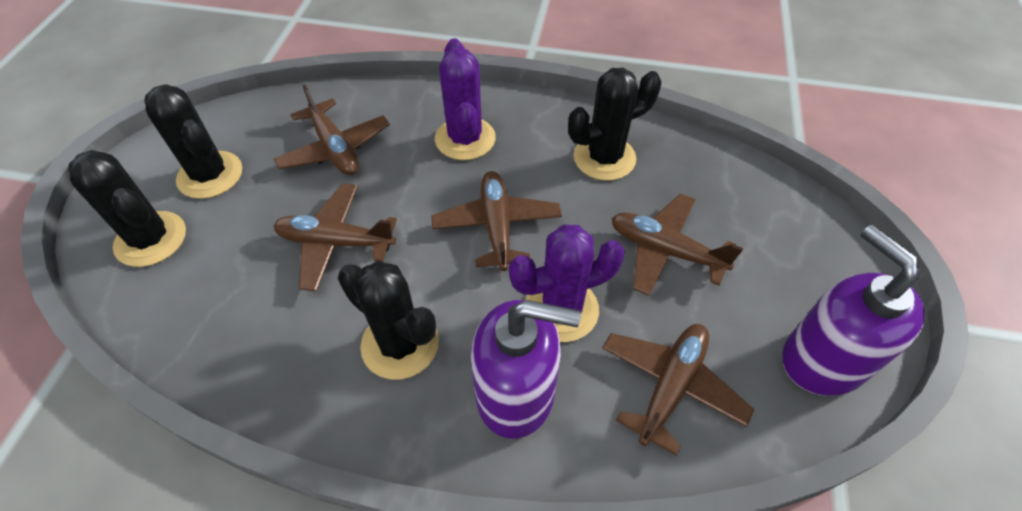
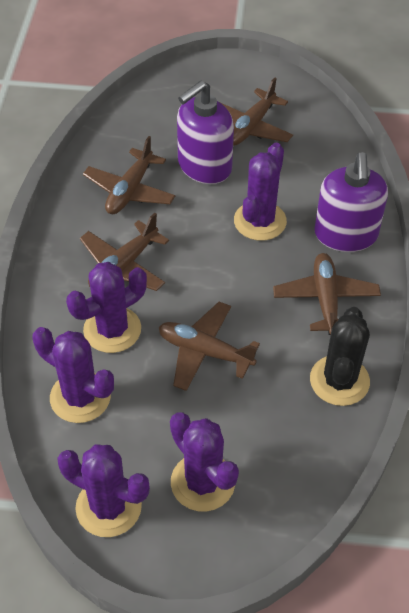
black cactus: [68,150,186,267] [144,84,242,199] [338,261,439,379] [568,68,661,181] = 4 -> [310,307,370,406] = 1
purple cactus: [435,38,496,160] [509,224,625,342] = 2 -> [32,327,114,423] [57,444,150,537] [66,262,147,353] [170,412,239,512] [234,143,287,241] = 5

